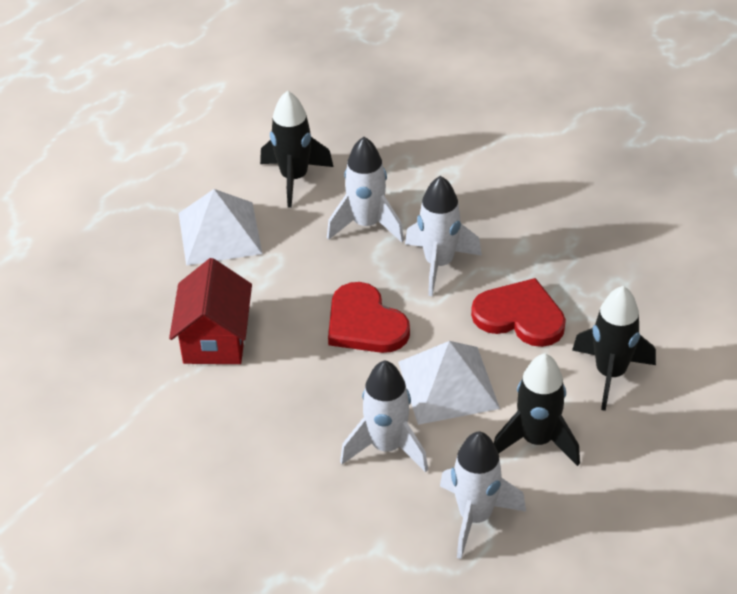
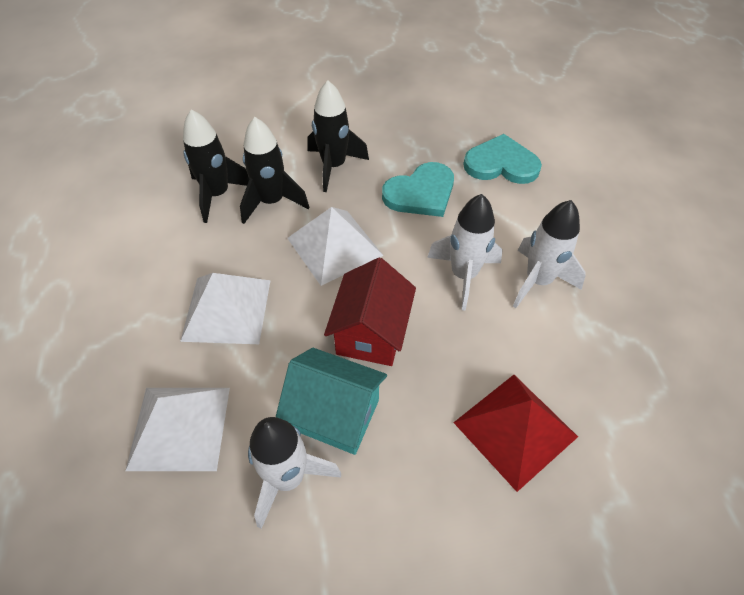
red heart: [328,282,410,353] [471,278,566,347] = 2 -> none = 0
red pyramid: none = 0 -> [453,375,578,492] = 1
turquoise heart: none = 0 -> [382,162,454,217] [463,134,542,184] = 2
turquoise house: none = 0 -> [276,348,387,455] = 1
white pyramid: [179,189,262,266] [398,341,500,425] = 2 -> [126,388,230,471] [180,273,271,344] [287,207,384,286] = 3
white rocket: [327,137,404,242] [340,360,428,473] [405,176,482,296] [440,432,526,559] = 4 -> [248,417,341,529] [427,194,503,311] [513,200,586,308] = 3

